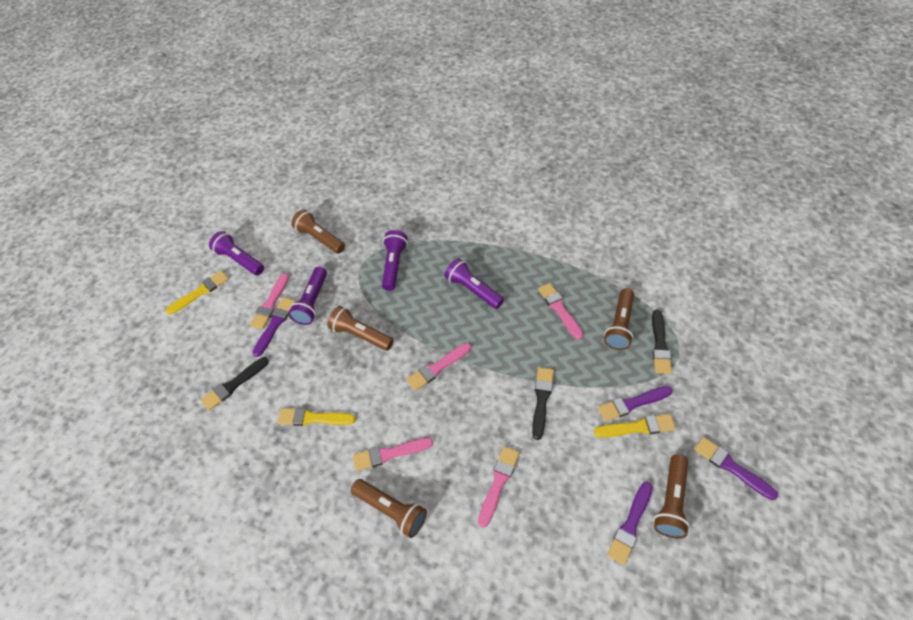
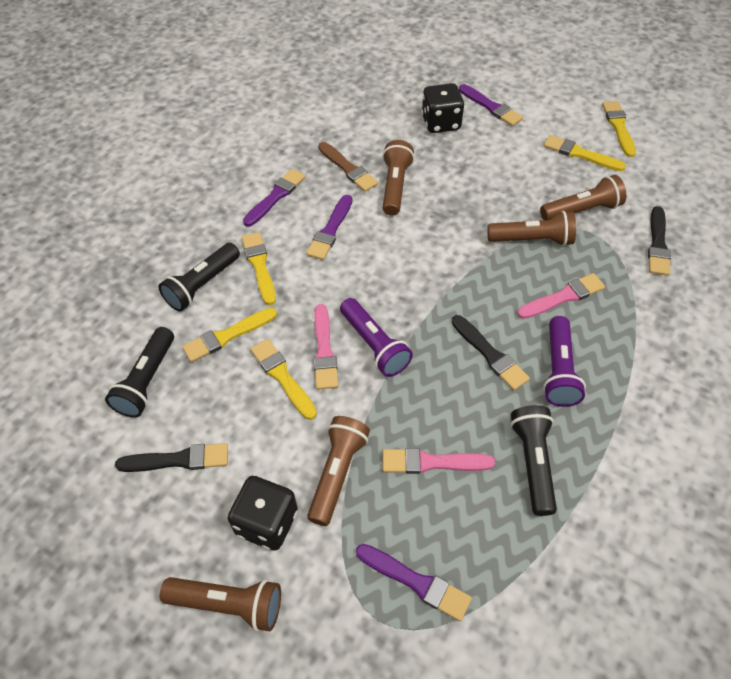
black dice: none = 0 -> [228,476,298,551] [422,83,464,133] = 2
black flashlight: none = 0 -> [105,327,174,417] [158,243,240,312] [510,405,557,516] = 3
brown brush: none = 0 -> [318,142,378,192] = 1
pink brush: [250,273,289,329] [353,438,433,471] [406,343,471,391] [478,446,520,528] [538,283,583,340] = 5 -> [314,304,338,390] [383,448,495,474] [517,273,605,319] = 3
purple flashlight: [209,231,264,275] [288,267,327,325] [382,230,408,291] [444,258,504,309] = 4 -> [340,298,413,377] [543,316,586,407] = 2
yellow brush: [165,271,229,315] [277,408,356,426] [594,414,676,438] = 3 -> [182,308,277,362] [242,232,276,305] [250,339,317,420] [543,135,626,171] [602,101,636,157] = 5

